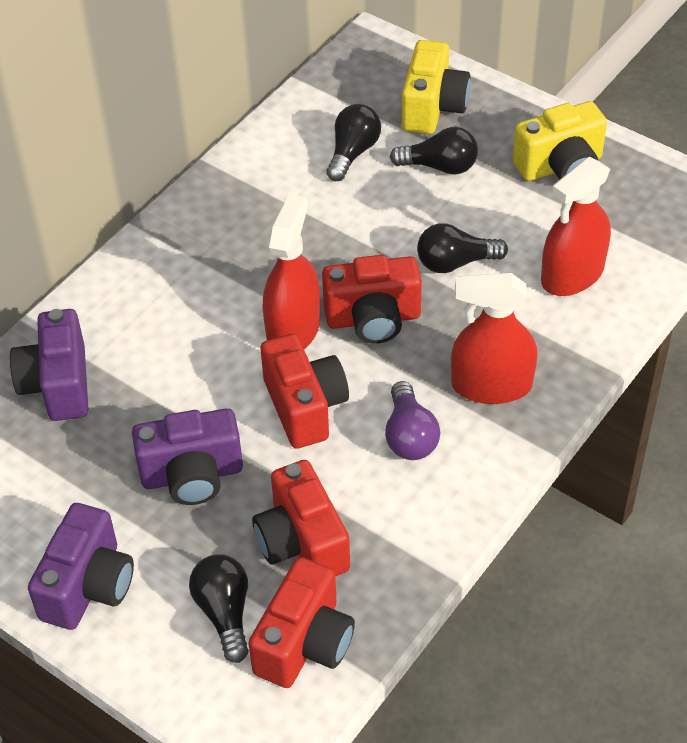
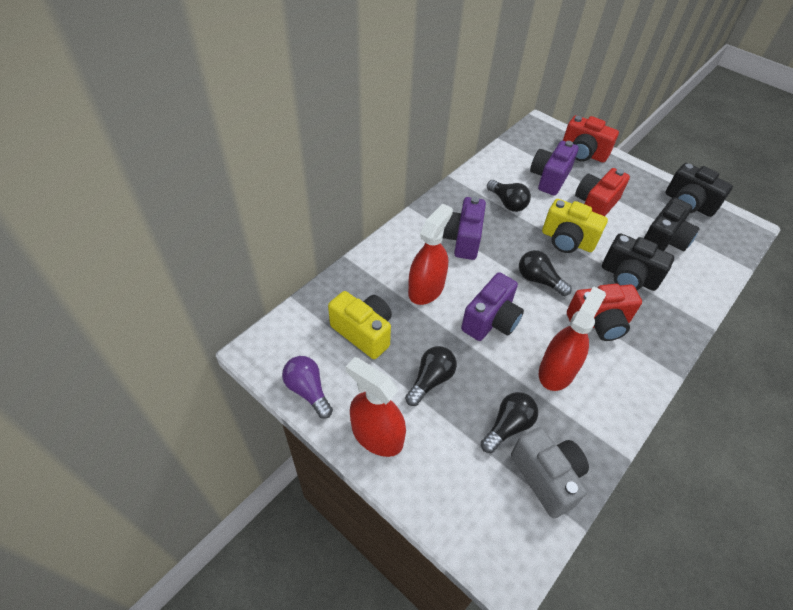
black camera: none = 0 -> [602,233,674,291] [644,197,700,251] [665,163,733,217] = 3
grey camera: none = 0 -> [511,427,589,518] = 1
red camera: [248,557,355,688] [252,460,350,577] [261,334,349,449] [322,255,422,344] = 4 -> [563,115,619,162] [567,284,642,341] [575,168,630,216] = 3

